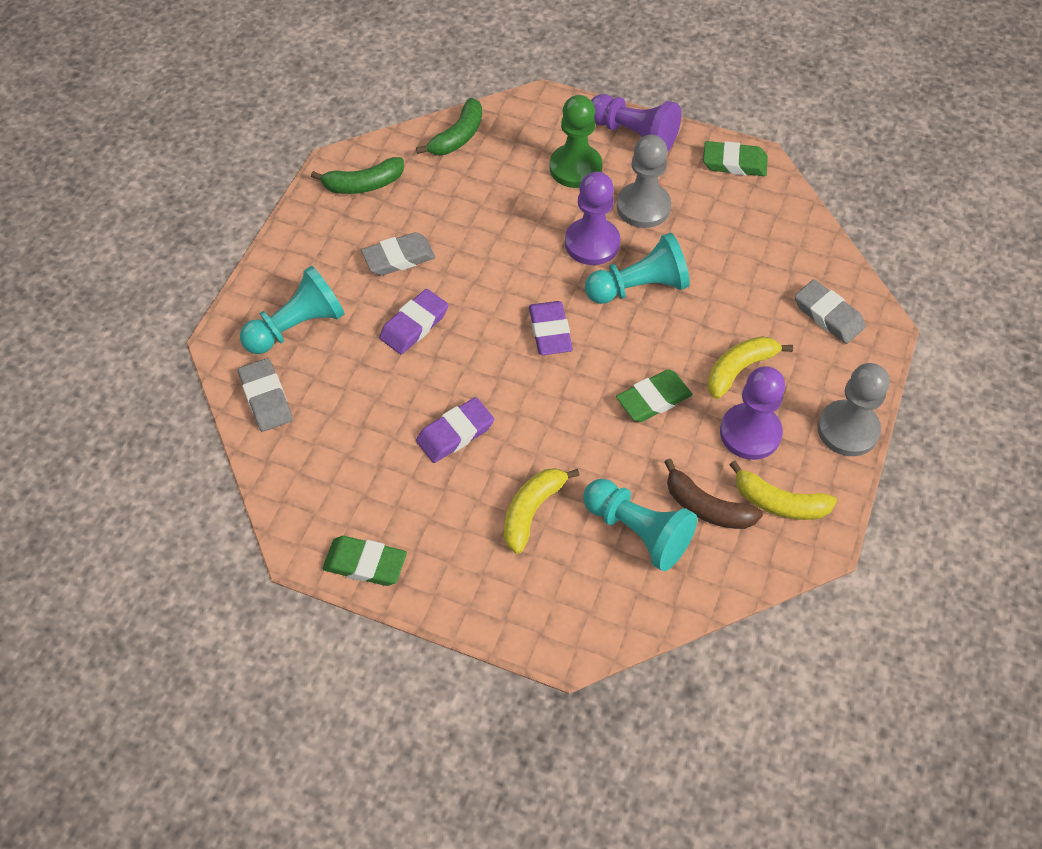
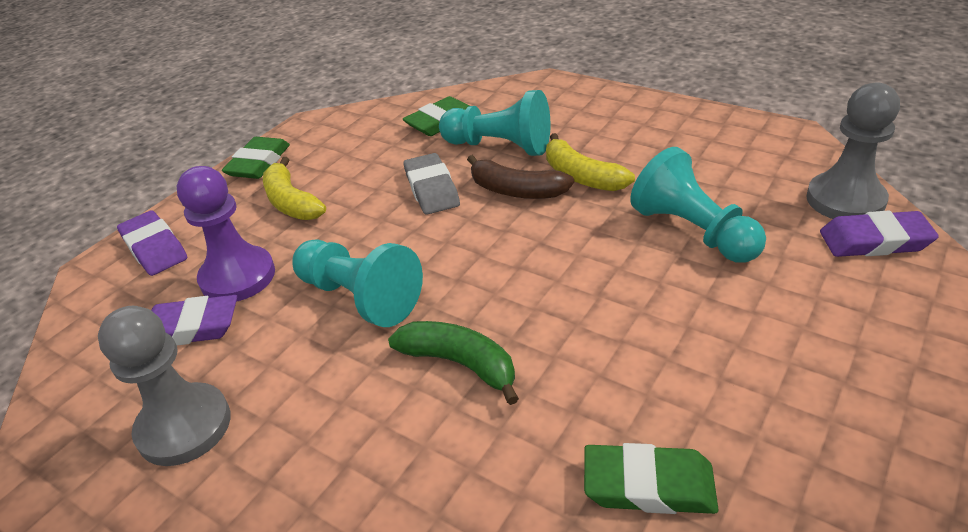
green banana: [311,157,404,194] [416,98,482,155] = 2 -> [388,321,519,405] = 1
green pawn: [549,95,603,188] = 1 -> none = 0
grey eraser: [238,358,293,432] [361,232,435,276] [795,280,866,344] = 3 -> [404,153,460,215] = 1
purple pawn: [565,172,620,265] [591,94,681,151] [720,366,785,460] = 3 -> [177,166,275,302] = 1
yellow banana: [504,468,580,554] [707,336,793,399] [729,461,837,520] = 3 -> [263,157,326,220] [546,133,635,191] = 2

